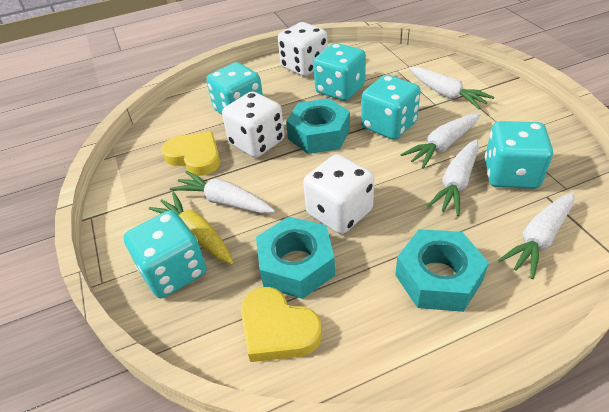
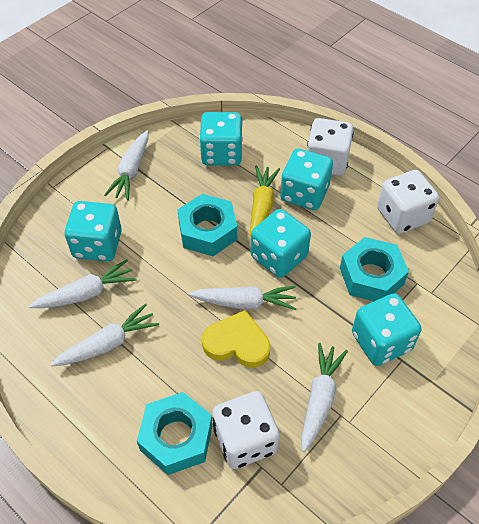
yellow heart: [161,131,220,176] [241,287,322,362] = 2 -> [202,310,270,368] = 1

